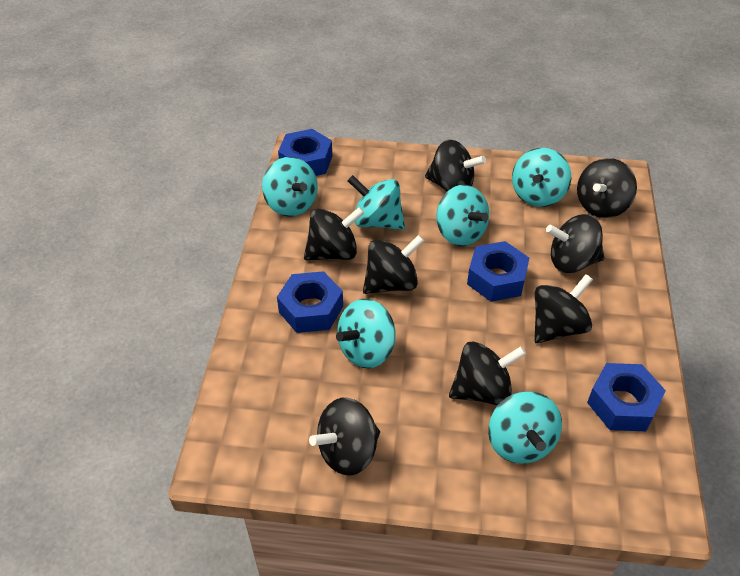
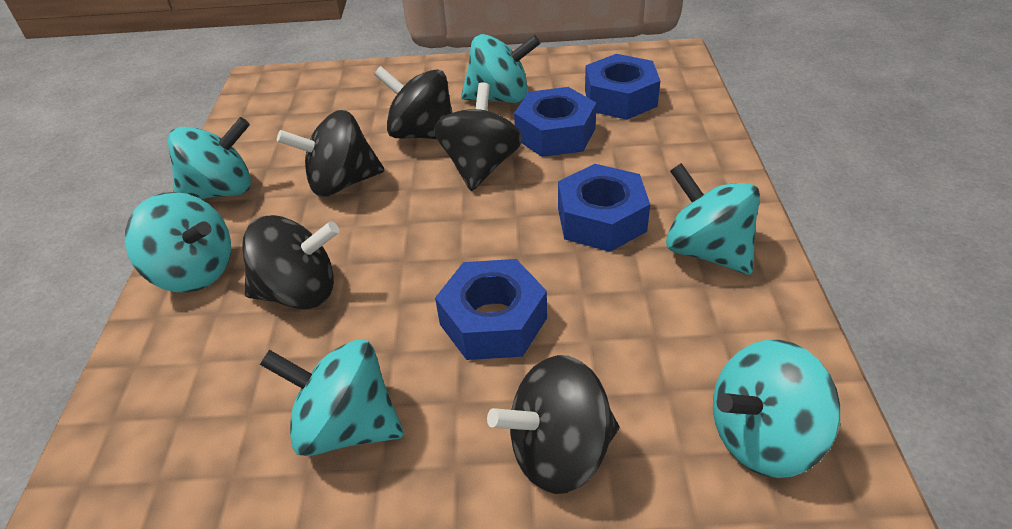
black spinning top: [304,207,365,260] [309,398,380,476] [363,235,424,294] [425,139,486,191] [449,341,526,405] [534,274,593,343] [546,214,604,273] [577,158,637,218] = 8 -> [242,215,339,309] [277,110,385,197] [374,66,453,139] [434,82,522,191] [487,355,619,494] = 5

